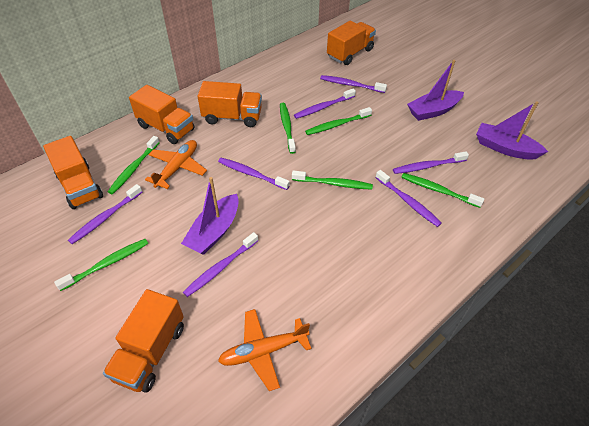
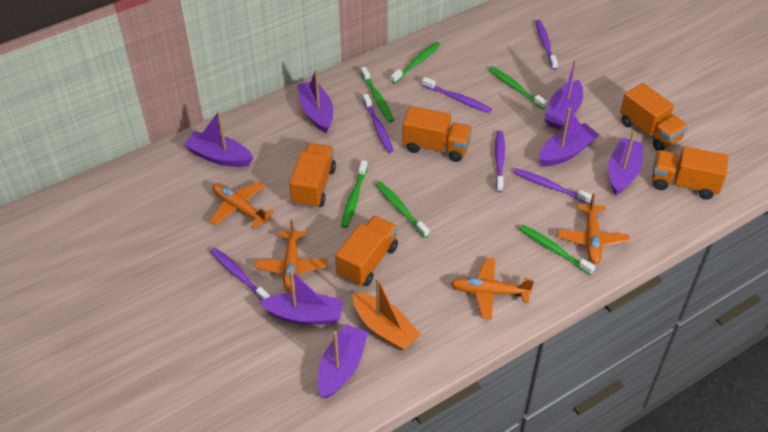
orange boat: none = 0 -> [353,277,421,350] = 1
orange plane: [145,140,207,189] [218,309,312,391] = 2 -> [210,181,274,229] [255,220,328,292] [451,258,534,319] [557,193,630,264] = 4
purple boat: [181,177,239,255] [407,60,464,121] [476,101,548,160] = 3 -> [184,111,253,167] [259,269,343,325] [297,70,333,133] [318,324,368,399] [539,108,599,166] [544,60,583,130] [608,130,643,195] = 7
purple toothbrush: [68,184,142,244] [183,232,258,297] [218,158,290,190] [294,89,356,119] [320,75,387,93] [375,170,442,227] [393,151,469,174] = 7 -> [210,248,270,301] [363,94,394,153] [422,77,492,113] [495,131,505,192] [513,168,592,204] [535,20,558,70] = 6

